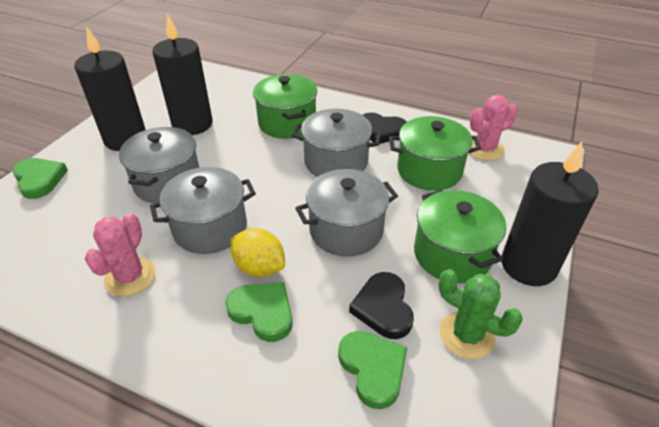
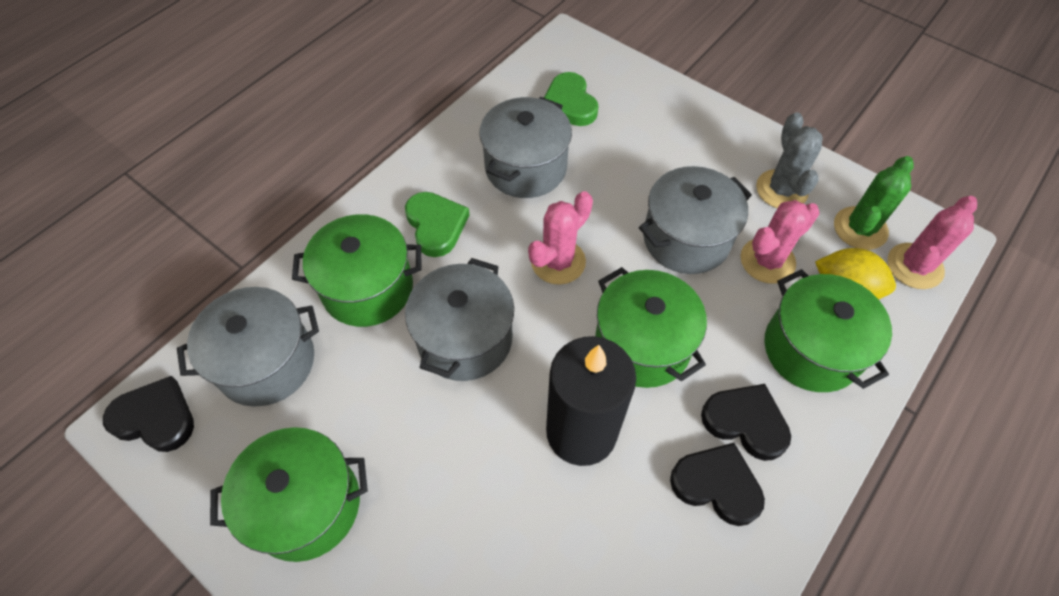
black candle: [74,27,146,151] [152,13,213,135] [501,142,599,286] = 3 -> [546,336,636,466] = 1
black heart: [349,272,414,339] [363,113,407,144] = 2 -> [103,376,194,452] [670,443,765,526] [701,384,791,461] = 3
green heart: [13,158,68,199] [225,282,293,342] [338,331,408,409] = 3 -> [405,192,470,257] [544,72,599,126] = 2
green pot: [253,74,317,139] [389,116,481,191] [414,190,506,283] = 3 -> [210,427,368,562] [292,214,421,327] [595,267,707,388] [764,269,892,392] = 4
grey cactus: none = 0 -> [756,112,823,208] = 1
pink cactus: [85,213,156,297] [468,95,518,161] = 2 -> [528,191,593,285] [740,200,820,284] [887,196,977,289] = 3

